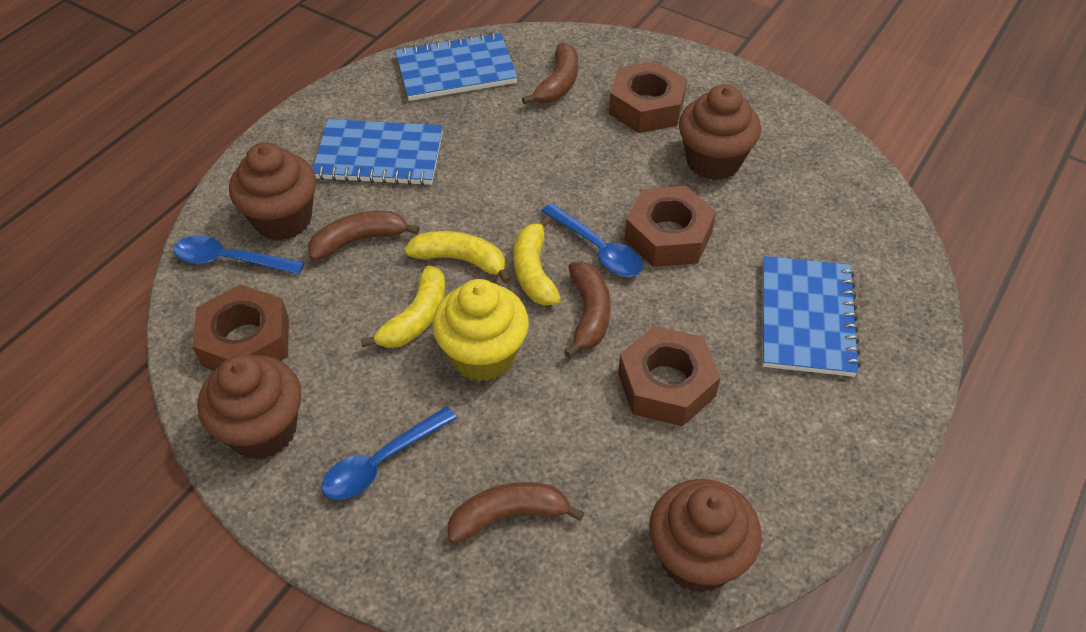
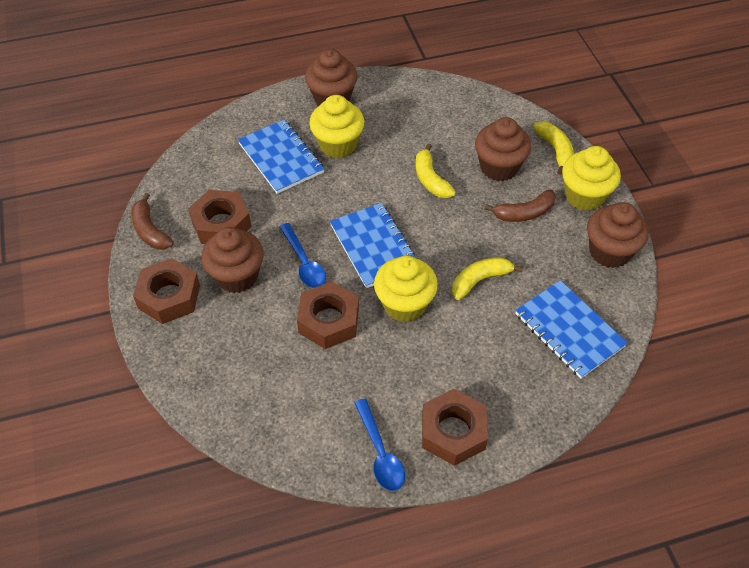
blue spoon: [173,235,304,275] [322,406,457,500] [541,203,643,277] = 3 -> [279,223,326,288] [354,398,405,491] = 2
brown banana: [308,211,419,261] [448,482,585,544] [522,43,578,105] [564,262,610,358] = 4 -> [131,193,174,249] [484,190,556,222] = 2
yellow cupcake: [432,279,529,382] = 1 -> [309,95,364,158] [374,255,438,322] [562,146,621,211] = 3

